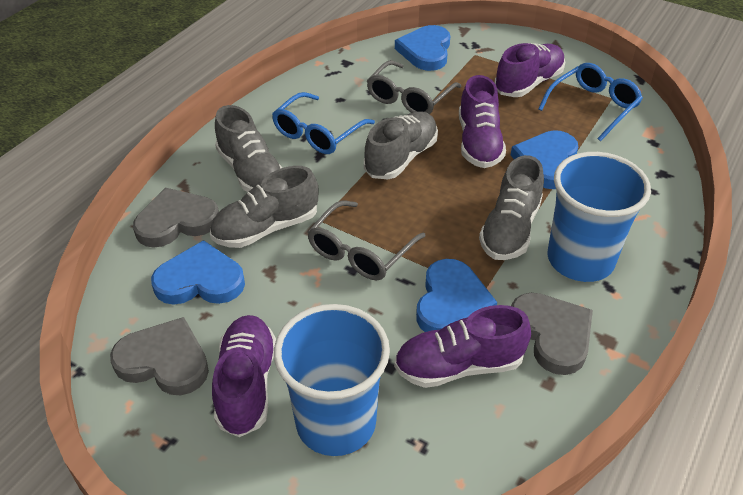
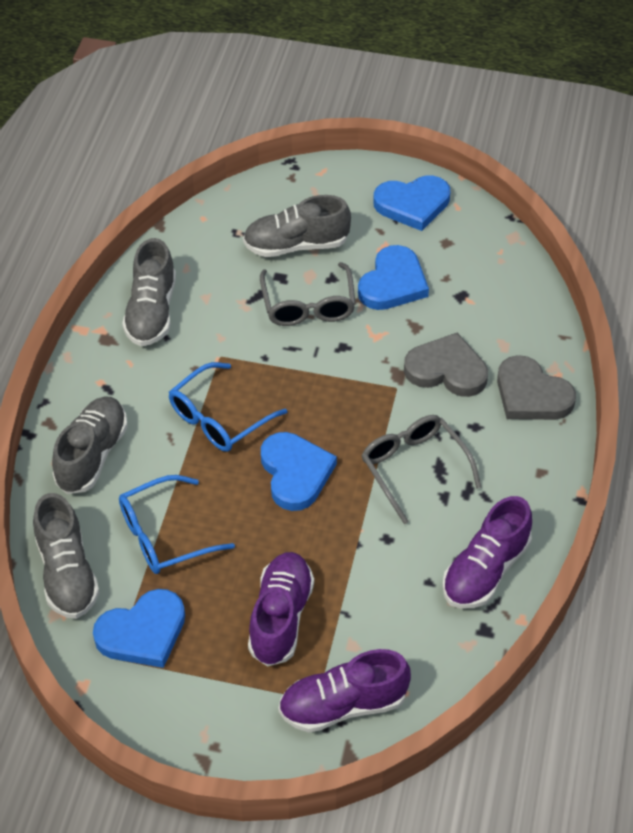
blue cup: [274,304,390,456] [547,152,651,282] = 2 -> none = 0
grey heart: [110,317,209,395] [133,188,219,248] [511,293,593,375] = 3 -> [404,333,488,397] [497,355,576,420] = 2
purple shoe: [212,315,276,437] [394,305,531,388] [459,75,506,168] [495,43,565,97] = 4 -> [248,552,314,666] [278,649,411,733] [442,496,532,609] = 3

